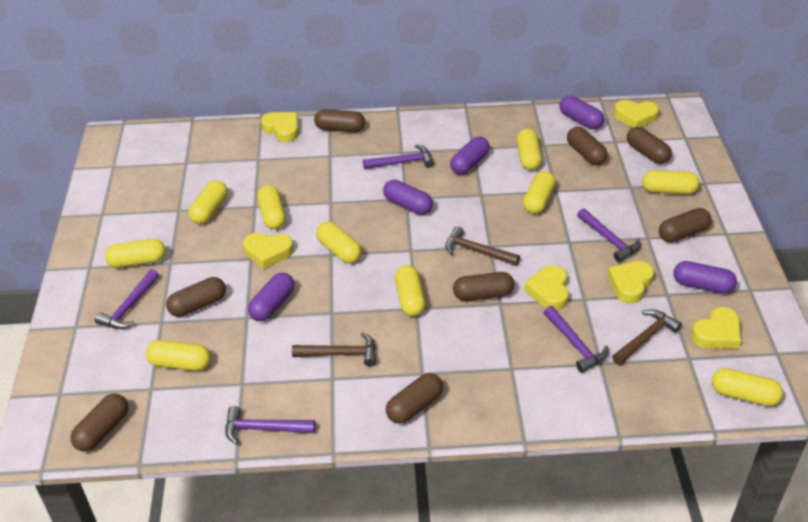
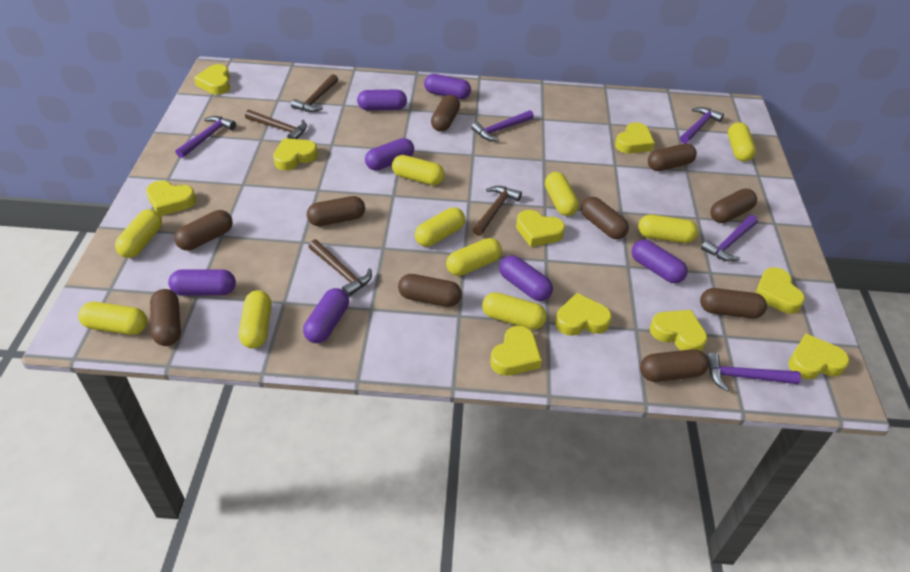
brown capsule: [70,394,128,451] [166,277,226,317] [314,109,365,132] [386,373,443,424] [453,272,514,301] [567,127,608,165] [627,127,672,164] [659,208,712,242] = 8 -> [150,289,181,346] [174,210,233,251] [307,196,365,226] [398,274,462,307] [431,95,460,132] [581,197,629,239] [640,349,709,382] [648,143,697,171] [700,288,767,318] [710,188,757,223] = 10
brown hammer: [292,332,376,367] [445,226,520,266] [612,309,682,365] = 3 -> [245,110,307,139] [291,74,338,112] [309,240,372,297] [473,186,522,236] = 4
purple capsule: [248,273,294,321] [383,179,433,215] [450,136,490,175] [560,96,604,129] [673,261,737,294] = 5 -> [168,269,236,296] [303,288,349,343] [357,90,407,111] [365,138,414,171] [424,74,471,99] [499,255,553,301] [631,240,688,283] = 7
yellow heart: [243,233,293,269] [261,112,299,142] [524,265,569,311] [607,261,654,303] [614,100,659,128] [691,307,741,349] = 6 -> [146,180,196,216] [194,64,230,95] [273,138,318,170] [490,326,542,376] [516,210,565,247] [555,293,612,336] [615,122,655,154] [650,310,708,351] [756,267,805,314] [788,334,849,380] = 10

